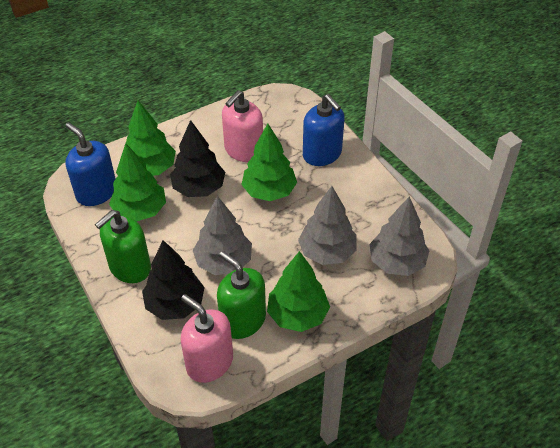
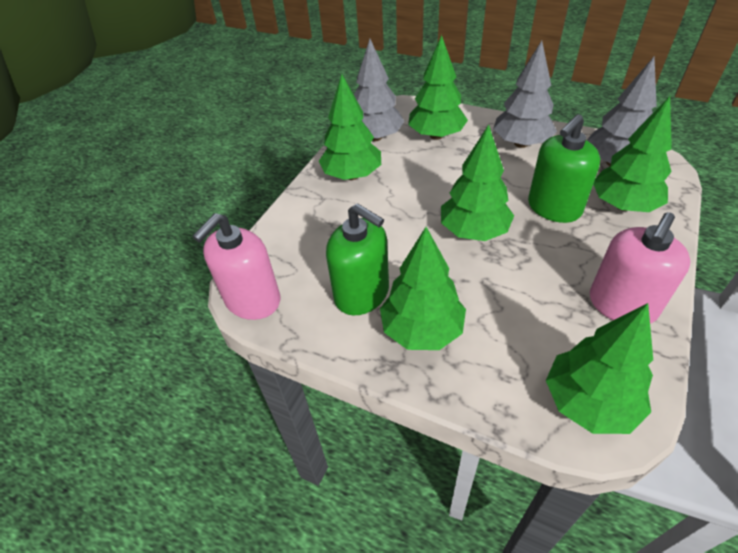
black tree: [142,240,205,320] [170,120,225,197] = 2 -> none = 0
blue soap dispenser: [66,123,116,206] [303,94,345,166] = 2 -> none = 0
green tree: [109,143,166,221] [126,100,176,176] [241,124,297,201] [267,251,330,332] = 4 -> [319,74,381,180] [380,227,466,350] [408,35,468,140] [441,125,514,241] [546,303,653,434] [593,96,672,212] = 6

